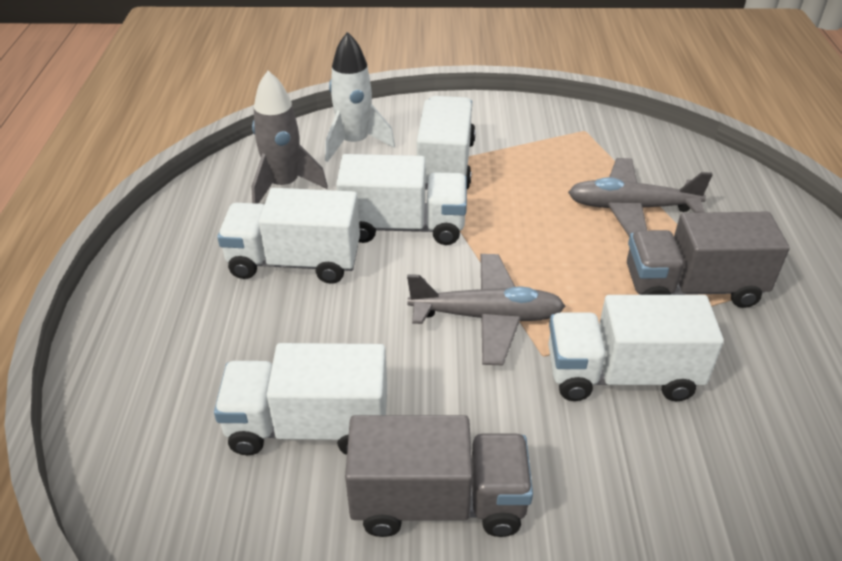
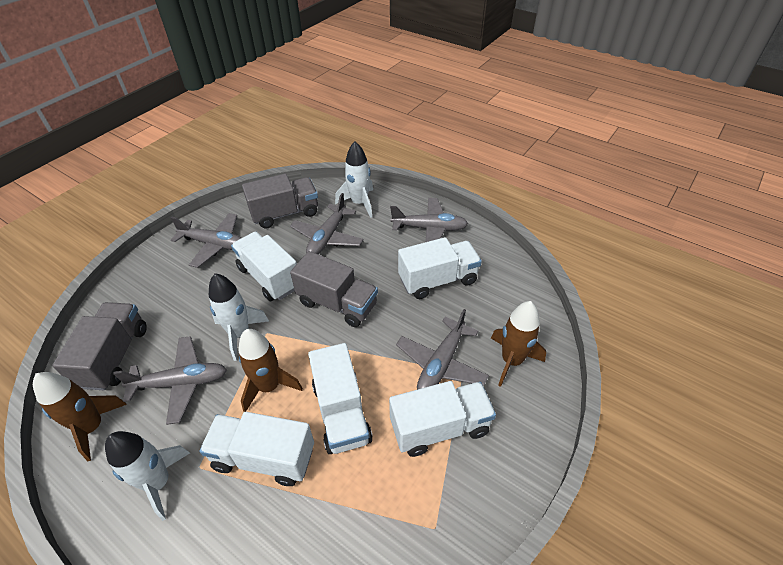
brown rocket: none = 0 -> [33,372,127,461] [238,329,303,412] [491,301,546,387] = 3
grey plane: [407,254,565,365] [568,158,713,237] = 2 -> [113,336,227,425] [171,213,242,268] [290,193,364,255] [390,198,468,242] [396,309,489,390] = 5
grey rocket: [251,71,328,204] = 1 -> none = 0
grey truck: [345,415,533,537] [627,212,790,308] = 2 -> [52,302,147,390] [242,174,318,229] [290,251,378,327] = 3
white rocket: [325,32,395,162] = 1 -> [105,431,190,521] [209,273,269,361] [335,141,373,218] = 3

